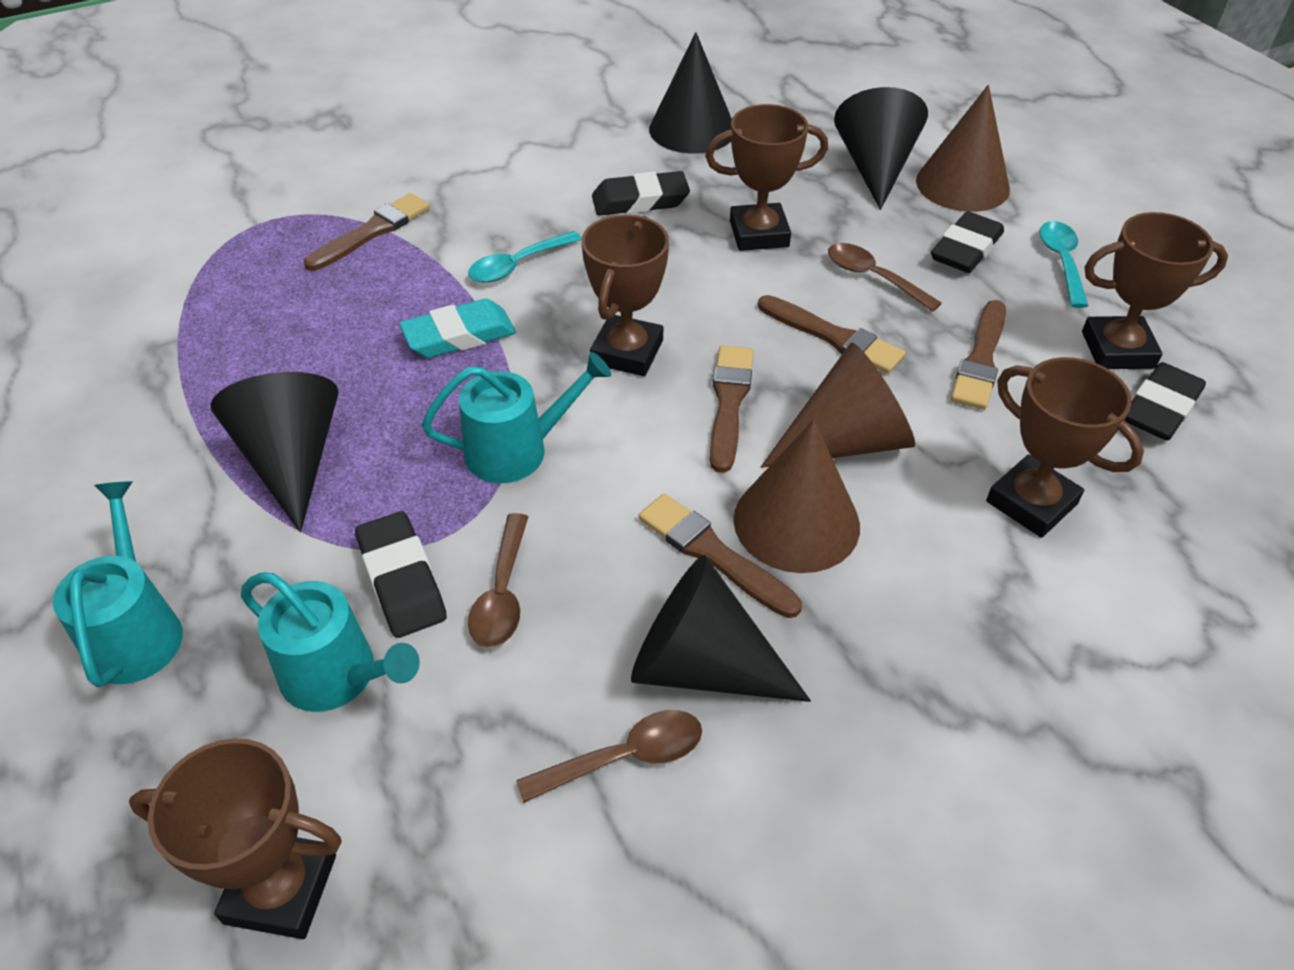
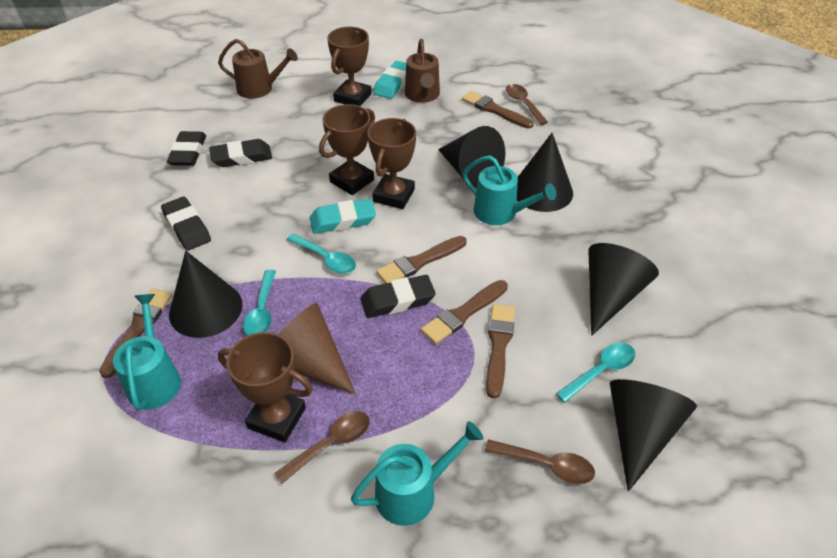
black cone: [211,372,339,532] [631,555,811,702] [649,32,732,153] [834,87,928,210] = 4 -> [169,251,243,338] [438,126,505,188] [517,133,573,212] [588,243,659,336] [610,379,697,492] = 5
brown cone: [734,419,860,573] [761,343,915,468] [916,85,1010,212] = 3 -> [278,303,356,395] = 1
brown trophy: [129,738,342,939] [582,214,669,376] [705,104,828,251] [986,357,1144,538] [1082,212,1228,369] = 5 -> [218,332,313,442] [319,104,375,195] [327,27,372,106] [367,118,416,209] = 4
brown watering can: none = 0 -> [218,39,298,99] [405,39,440,103] = 2
turquoise eraser: [399,299,516,358] = 1 -> [310,199,376,234] [373,61,406,99] = 2
turquoise spoon: [468,231,582,283] [1039,221,1088,308] = 2 -> [243,270,276,336] [287,233,356,274] [556,343,635,403] = 3

